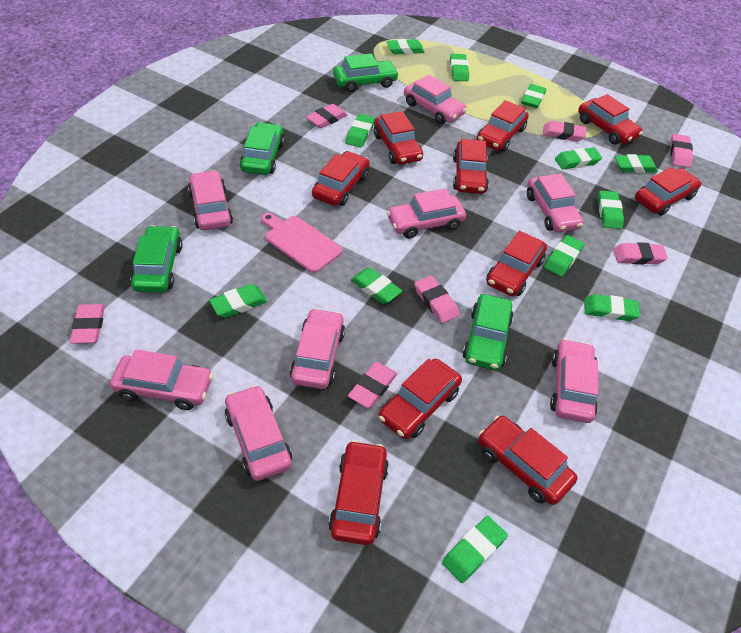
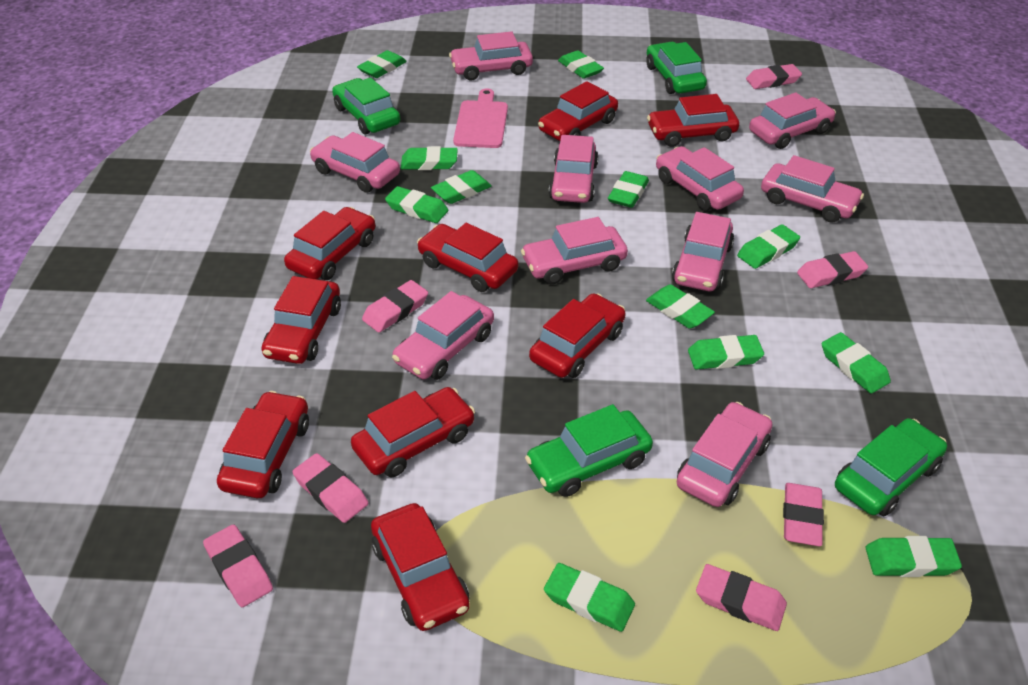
pink car: [110,349,213,410] [188,170,233,230] [225,385,292,481] [290,308,345,389] [387,189,466,239] [404,75,467,124] [527,173,584,233] [550,339,598,423] = 8 -> [310,132,400,193] [392,291,494,380] [449,31,533,81] [521,217,628,284] [549,135,599,203] [656,146,744,211] [672,212,734,291] [677,402,772,507] [749,92,836,149] [761,155,864,223] = 10
red car: [312,151,370,206] [329,440,389,545] [374,111,423,165] [378,358,462,439] [453,139,489,194] [477,100,529,152] [478,415,577,505] [486,231,547,296] [578,94,643,144] [635,167,701,216] = 10 -> [217,391,309,498] [261,276,341,364] [284,207,375,280] [351,387,475,477] [371,503,470,631] [417,223,518,292] [529,293,625,378] [538,81,618,141] [647,94,739,147] = 9

